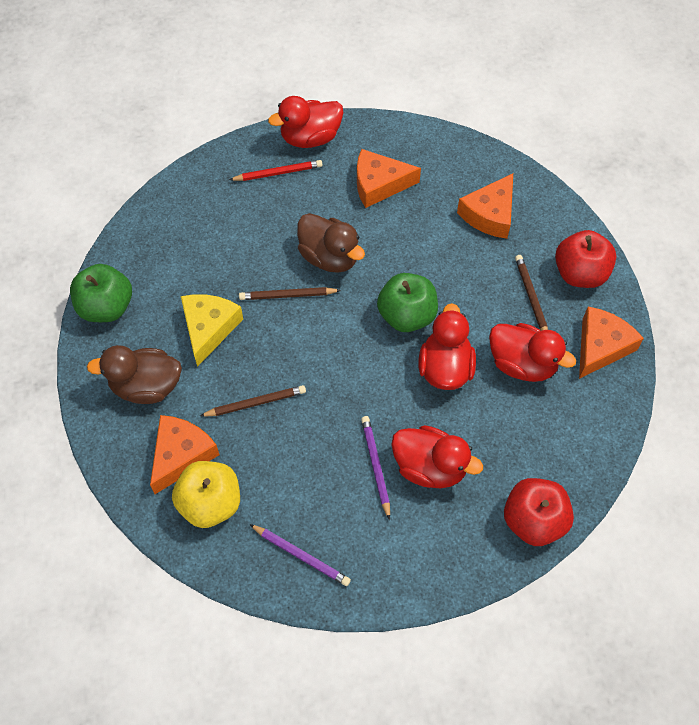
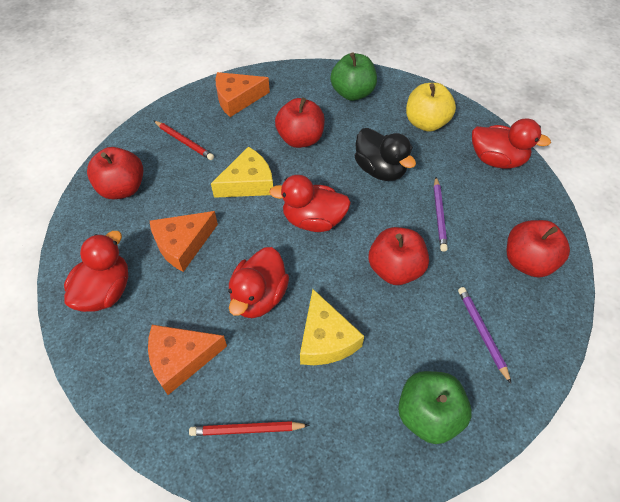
black duck: none = 0 -> [355,128,416,181] = 1
brown duck: [87,345,182,404] [297,213,365,273] = 2 -> none = 0
brown pencil: [200,385,306,417] [239,287,341,300] [515,255,548,331] = 3 -> none = 0
orange cheese: [150,415,219,494] [357,149,421,208] [457,174,513,239] [579,307,644,379] = 4 -> [148,325,227,395] [150,211,218,272] [216,72,270,117] = 3
red apple: [504,478,574,546] [555,230,617,288] = 2 -> [87,147,143,199] [275,98,325,148] [368,227,429,285] [506,220,570,277] = 4
red pencil: [229,160,322,181] = 1 -> [154,121,214,160] [189,421,310,436] = 2
yellow cheese: [181,294,243,367] = 1 -> [211,147,273,198] [300,289,364,365] = 2

